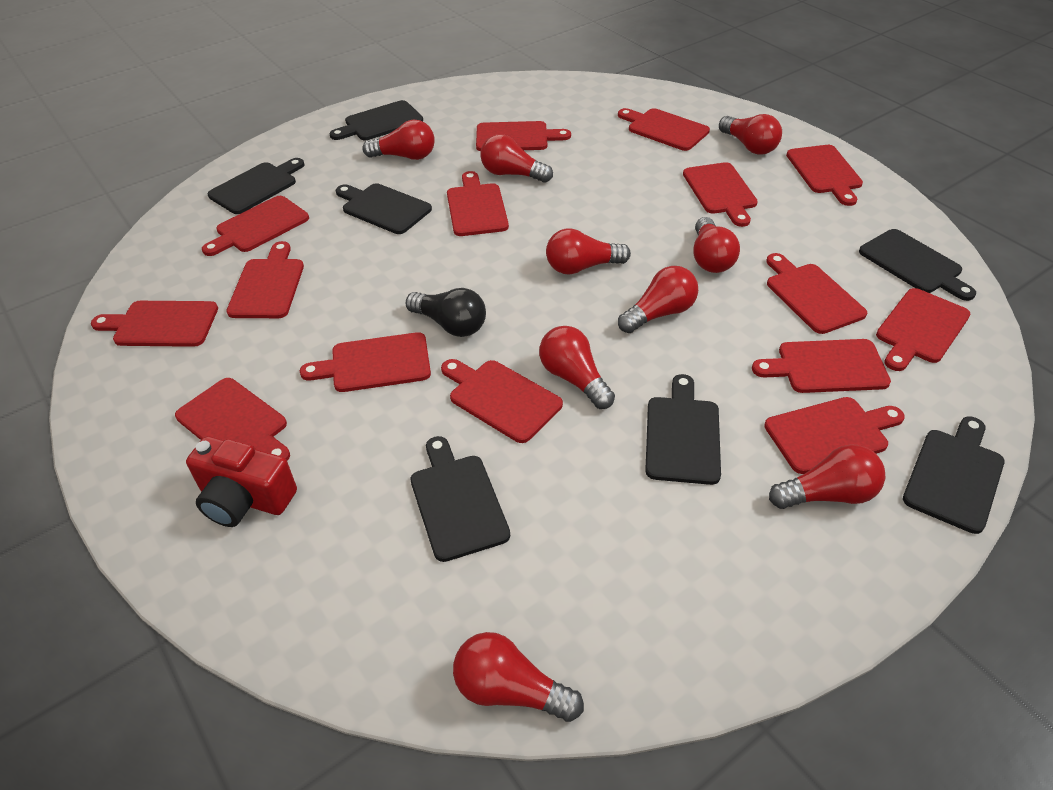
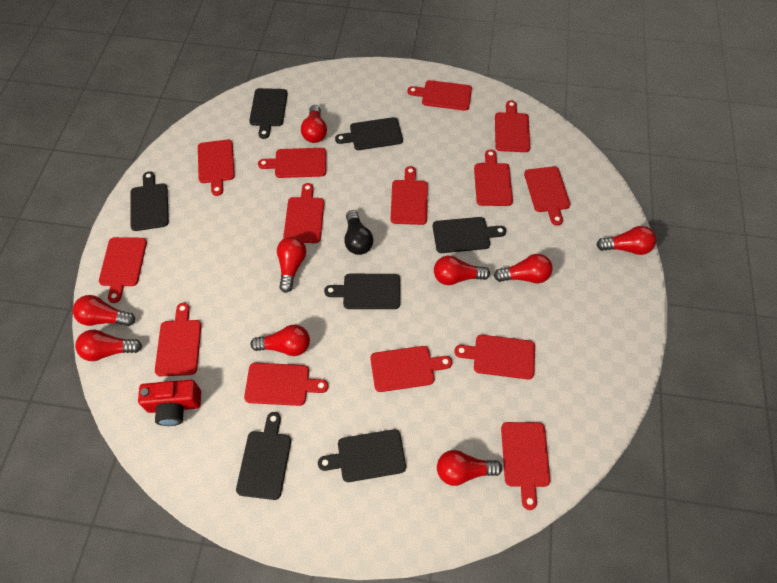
red cutting board: [91,301,218,347] [175,378,290,461] [202,196,309,256] [226,241,304,318] [300,332,431,392] [441,359,563,443] [447,171,509,236] [476,121,571,151] [618,108,710,151] [683,162,758,227] [752,339,891,393] [764,397,905,474] [766,253,867,334] [786,145,863,206] [876,288,971,371] = 15 -> [99,237,147,303] [155,303,202,376] [198,140,235,196] [244,363,328,406] [258,148,326,178] [283,183,324,243] [370,346,452,392] [391,166,428,225] [407,80,472,111] [454,335,535,380] [474,150,513,206] [495,100,530,152] [501,422,550,510] [524,166,570,226] = 14

